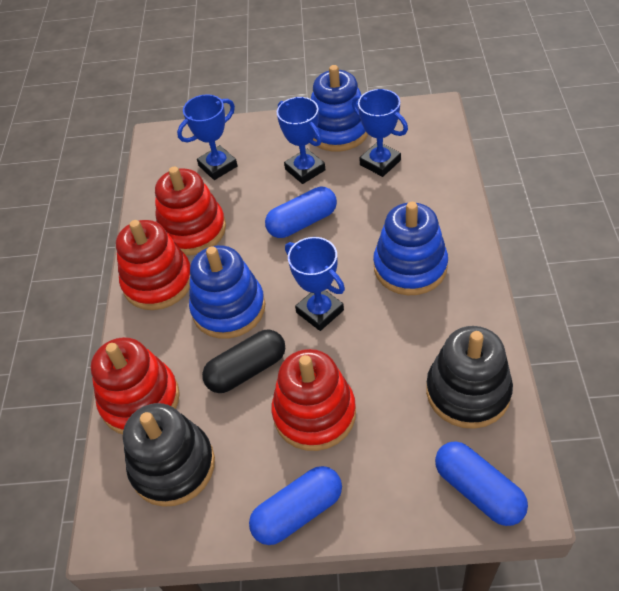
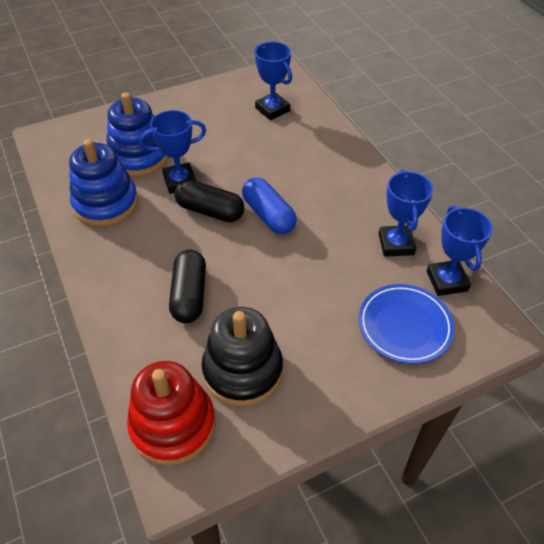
black capsule: [202,330,285,393] = 1 -> [169,250,206,323] [174,180,244,222] = 2
black stacking toy: [123,403,215,507] [426,326,513,429] = 2 -> [201,307,283,406] = 1
blue capsule: [249,466,342,545] [265,187,337,238] [435,441,528,526] = 3 -> [242,177,297,234] = 1
blue plate: none = 0 -> [359,284,454,364] = 1
blue stacking toy: [189,245,265,339] [311,65,368,152] [373,202,448,295] = 3 -> [69,139,138,227] [106,92,168,177] = 2
red stacking toy: [91,337,180,434] [116,220,190,310] [155,167,226,255] [271,349,356,451] = 4 -> [127,361,215,466] = 1

